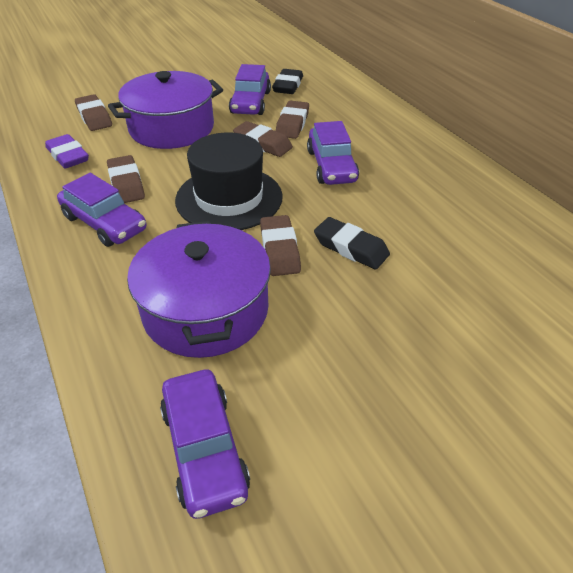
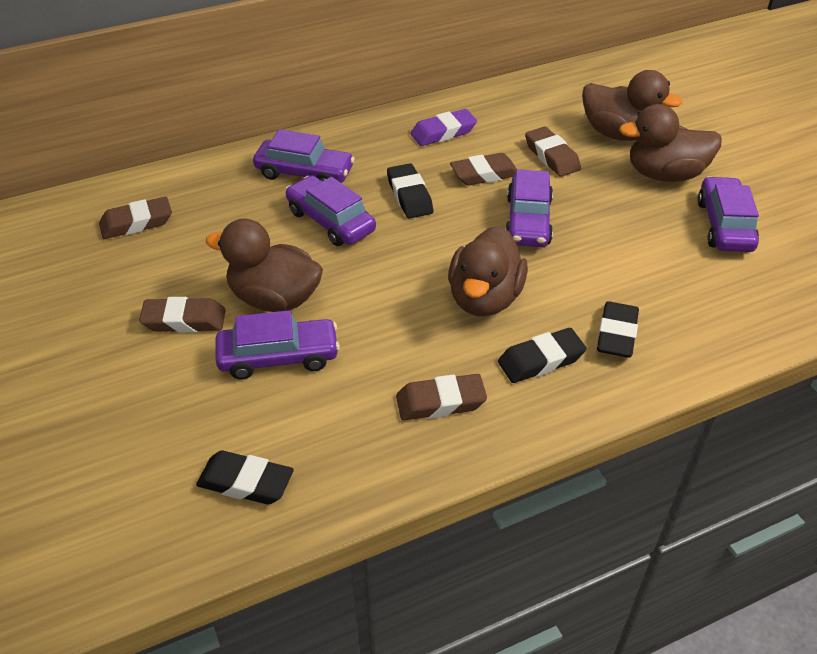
black eraser: [272,69,303,94] [314,217,390,269] = 2 -> [196,451,294,505] [387,163,433,219] [498,328,587,383] [597,301,639,358] = 4
black hat: [175,132,283,230] = 1 -> none = 0
brown duck: none = 0 -> [206,219,323,312] [448,226,528,317] [582,70,682,141] [619,104,722,182] = 4
purple car: [57,173,146,247] [160,369,250,519] [229,64,271,115] [307,121,359,185] = 4 -> [216,310,340,379] [253,129,355,183] [285,176,376,246] [505,169,553,247] [698,176,759,252] = 5
purple pot: [108,71,223,149] [127,221,271,358] = 2 -> none = 0

